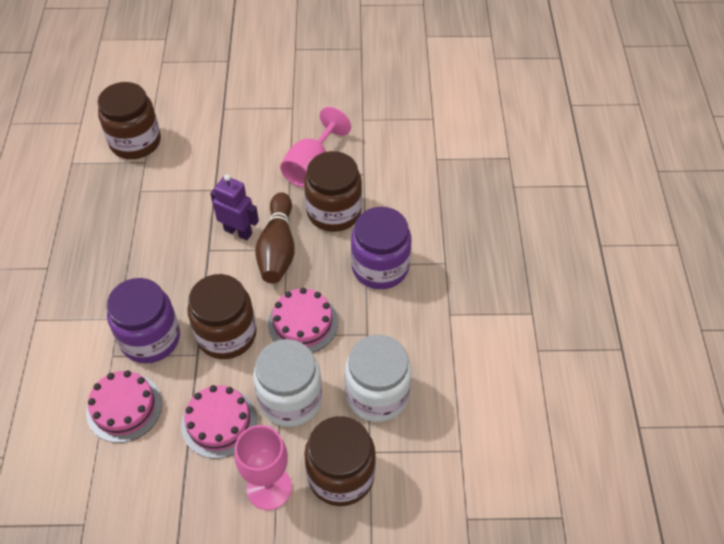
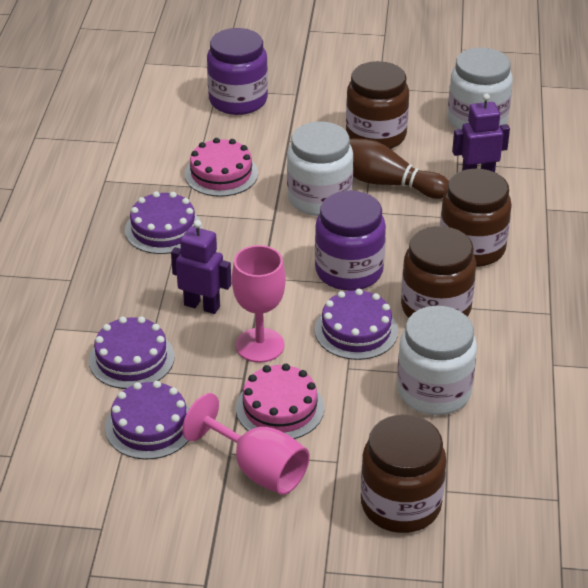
pink cake: [86,371,162,443] [181,385,257,459] [268,288,338,353] = 3 -> [185,138,258,197] [236,364,324,439] = 2
purple cake: none = 0 -> [89,316,175,389] [105,381,190,460] [125,191,202,254] [315,289,398,360] = 4
purple robot: [210,174,259,240] = 1 -> [171,220,231,314] [452,93,510,172] = 2
white jar: [253,339,322,427] [345,335,412,422] = 2 -> [287,122,353,216] [397,306,477,415] [448,47,513,129] = 3

